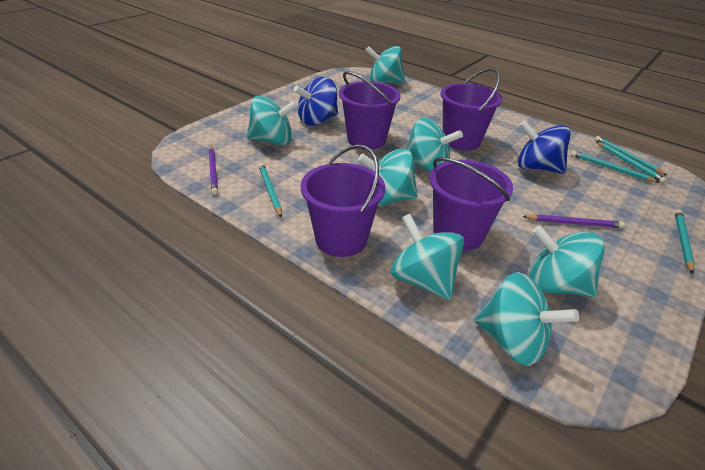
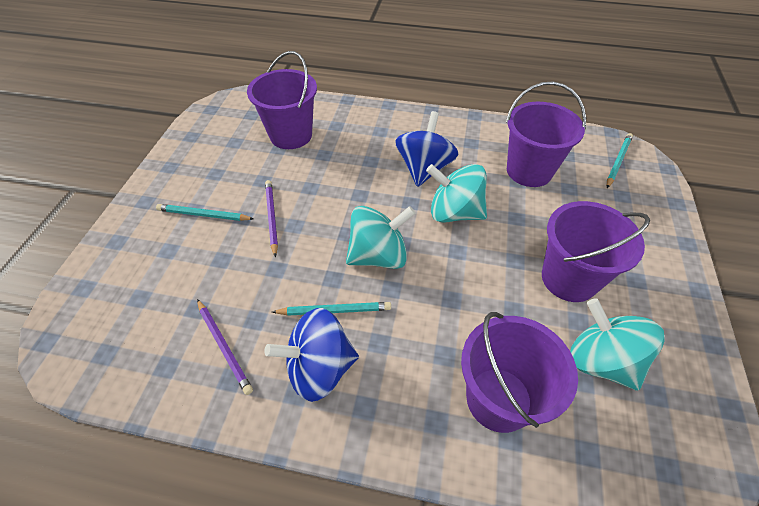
turquoise pencil: [259,163,282,218] [571,151,660,183] [595,136,668,176] [596,141,667,183] [675,210,695,273] = 5 -> [156,204,254,221] [272,302,391,316] [607,133,633,188] = 3
turquoise spinning top: [247,96,298,145] [358,148,418,206] [365,46,405,83] [391,214,464,300] [406,118,463,172] [474,272,579,366] [529,225,605,297] = 7 -> [346,206,416,269] [426,164,487,223] [570,298,665,391] = 3

